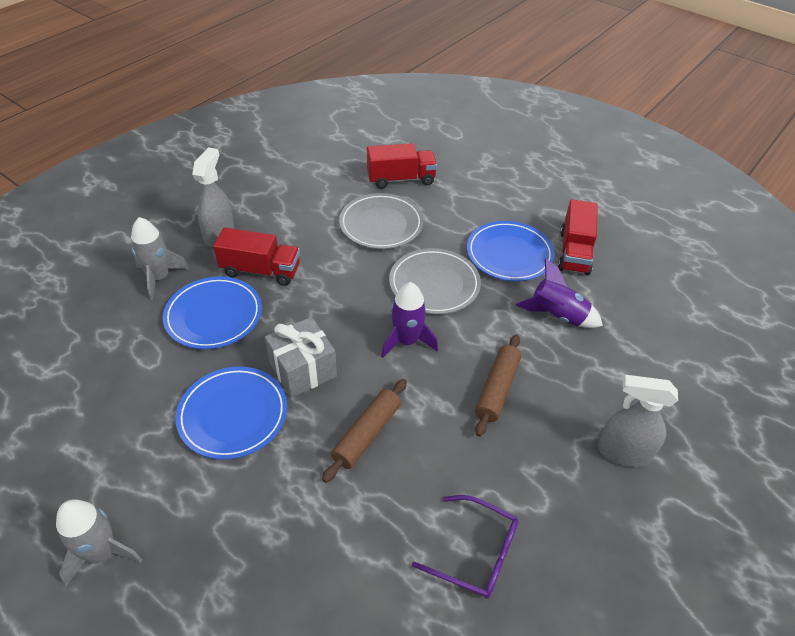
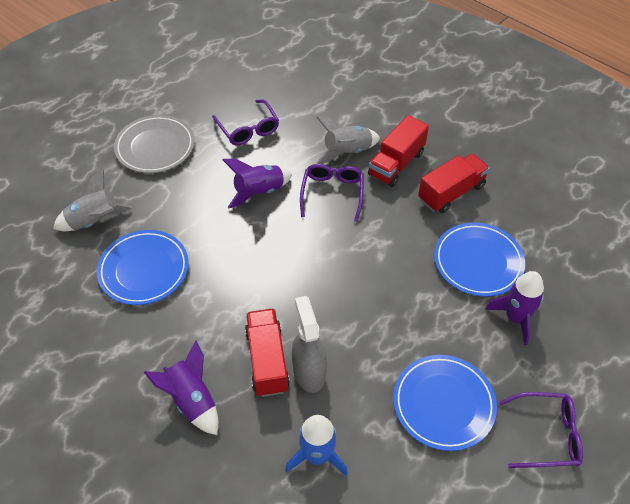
blue rocket: none = 0 -> [285,415,348,476] = 1
brown rolling pin: [322,379,407,483] [475,334,521,437] = 2 -> none = 0
grey gift: [265,317,337,398] = 1 -> none = 0
grey plate: [339,193,423,249] [389,248,481,314] = 2 -> [114,115,195,173] = 1
grey spray bottle: [192,147,234,247] [598,375,678,467] = 2 -> [292,296,327,393] = 1
purple glasses: [412,495,519,599] = 1 -> [212,99,279,145] [300,164,364,222] [499,392,583,468] = 3
purple rocket: [381,282,438,358] [516,258,603,328] = 2 -> [144,341,219,435] [223,159,292,208] [485,271,544,345] = 3

